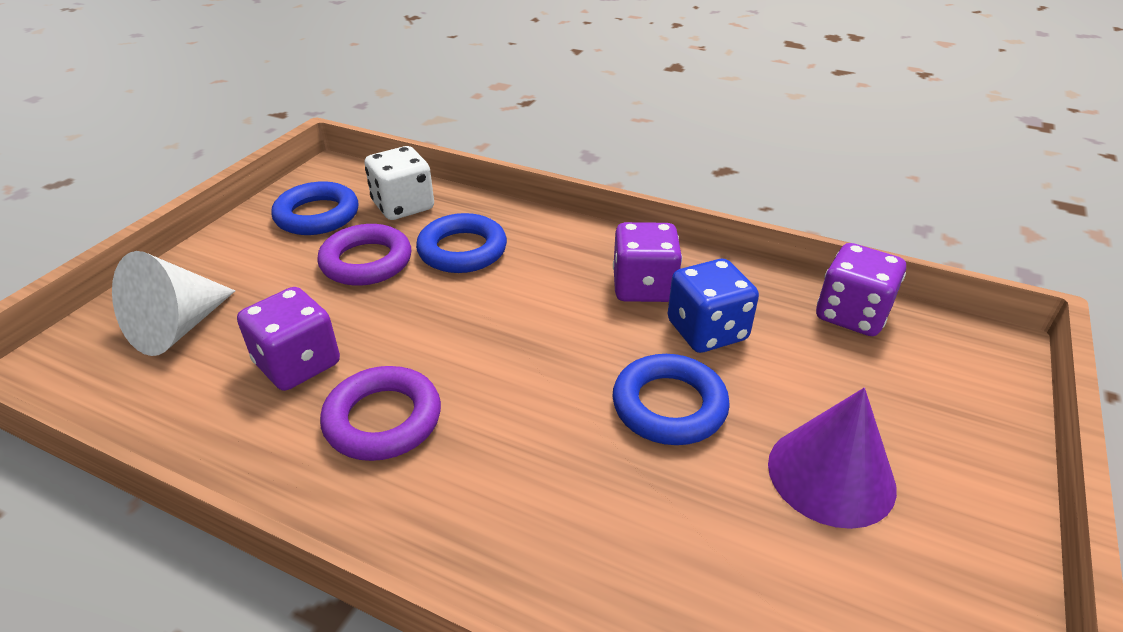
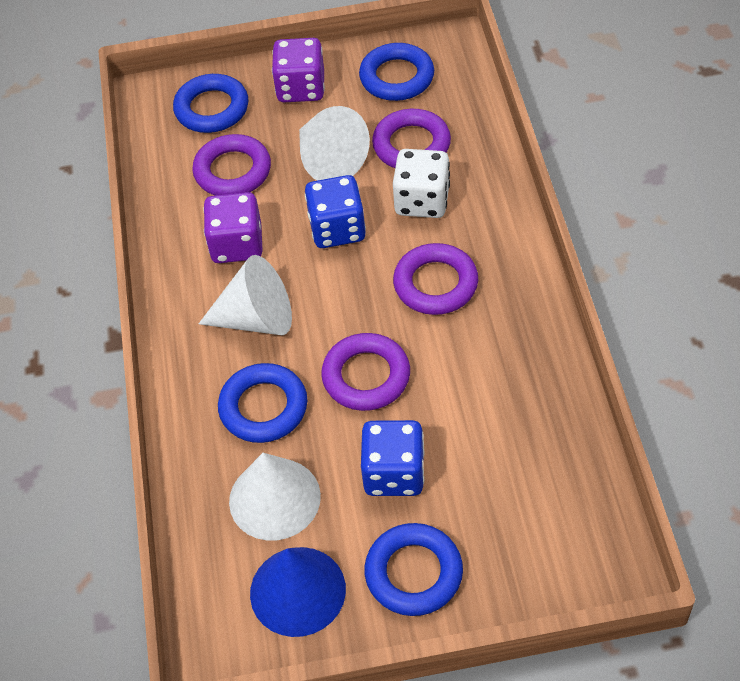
blue cone: none = 0 -> [250,547,346,637] = 1
blue dice: [668,259,759,353] = 1 -> [305,175,366,248] [361,420,425,496] = 2
blue ring: [271,181,358,235] [416,213,507,273] [612,354,730,445] = 3 -> [173,74,248,133] [218,363,307,443] [359,43,434,101] [364,523,463,616] = 4
purple cone: [768,388,897,529] = 1 -> none = 0
purple dice: [237,287,340,391] [613,222,682,302] [816,243,906,336] = 3 -> [203,192,263,263] [272,38,325,102] = 2
purple ring: [317,224,411,286] [320,366,441,461] = 2 -> [192,134,271,196] [321,333,410,411] [372,109,451,168] [393,243,478,315] = 4
white cone: [112,251,235,356] = 1 -> [199,255,292,335] [229,453,321,541] [299,106,370,181] = 3

